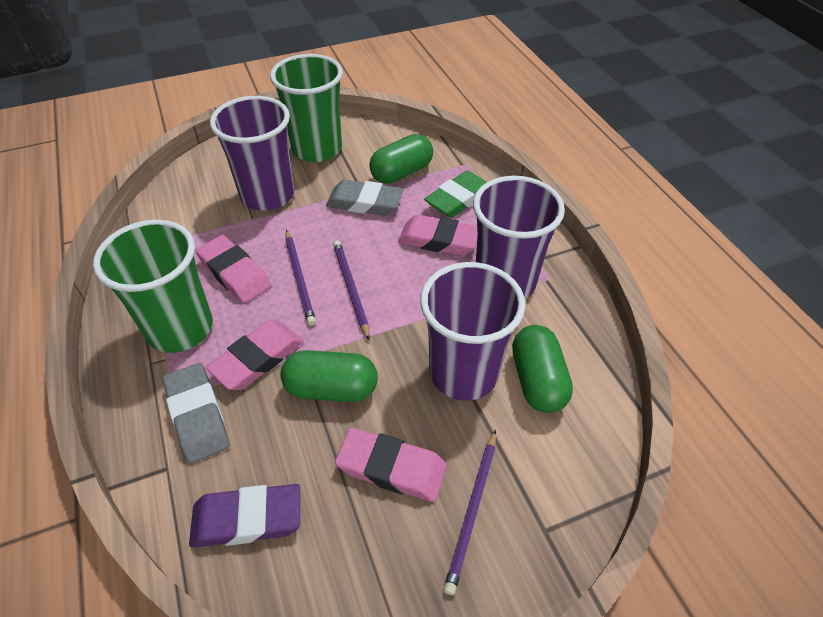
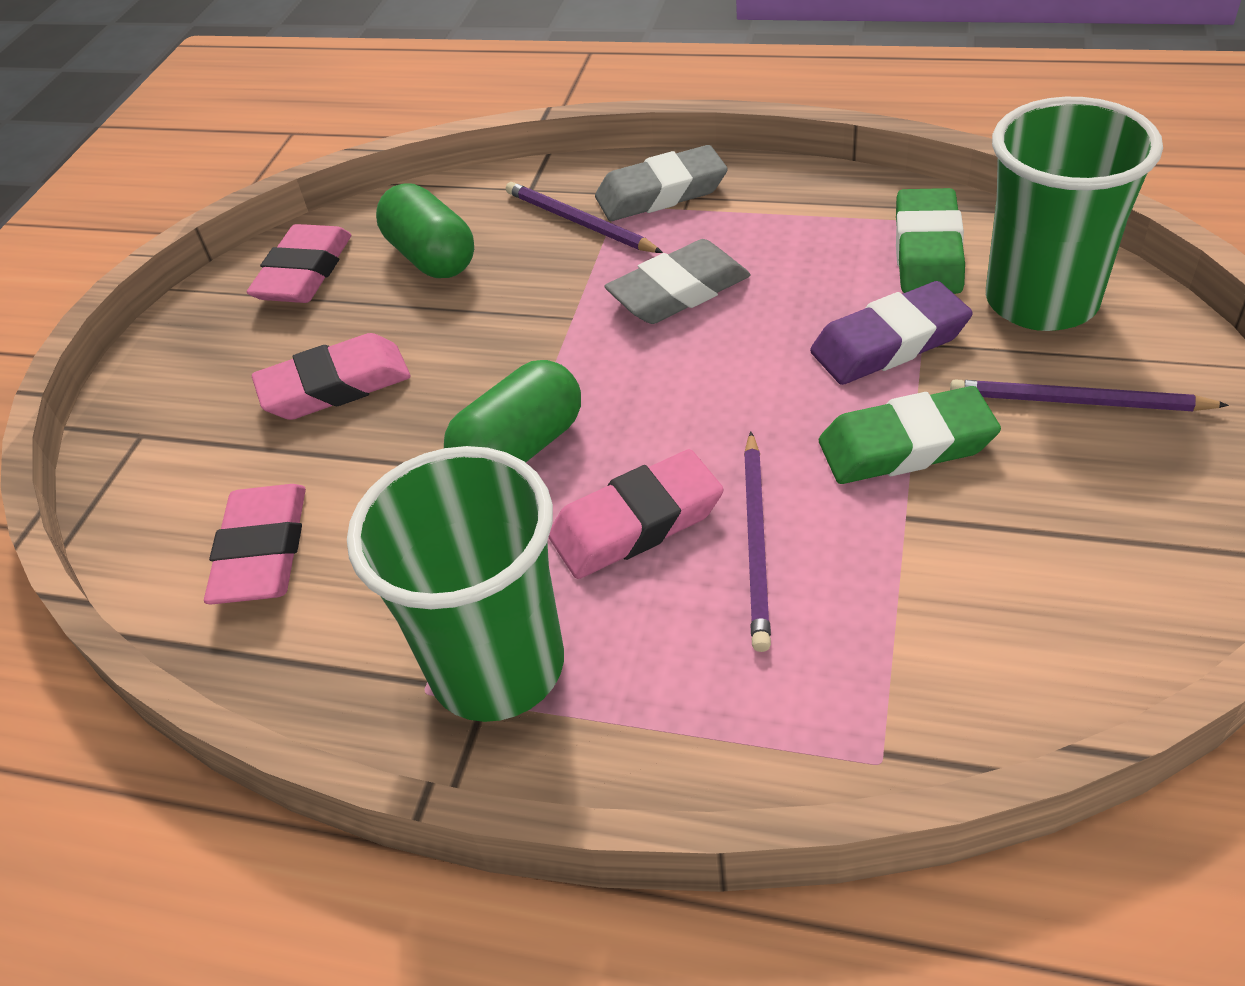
green capsule: [280,350,378,402] [369,134,433,184] [512,325,573,413] = 3 -> [376,183,474,278] [444,360,581,462] = 2
green eraser: [424,171,487,218] = 1 -> [819,386,1001,484] [896,188,965,294] = 2
purple cup: [210,96,295,211] [420,262,525,401] [473,176,565,299] = 3 -> none = 0

